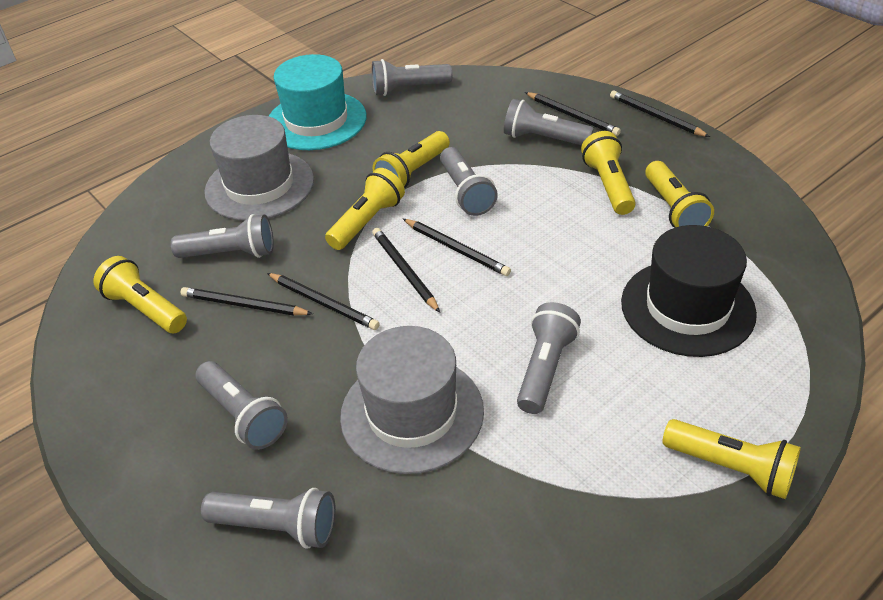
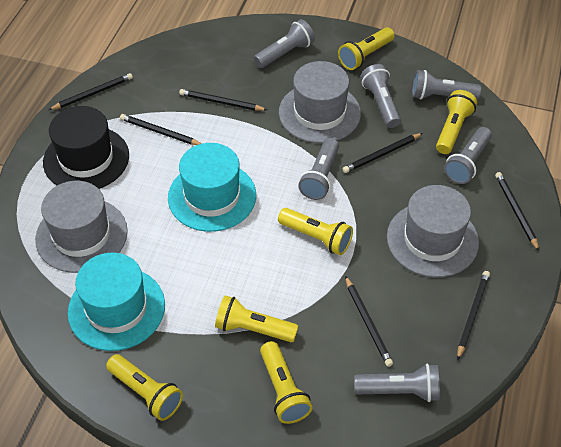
black pencil: [180,287,313,316] [267,273,380,330] [372,228,440,313] [403,219,511,276] [525,92,621,136] [610,90,710,137] = 6 -> [49,73,133,110] [120,114,202,145] [179,89,267,111] [342,133,423,173] [345,276,393,367] [457,271,490,360] [495,172,540,252] = 7
grey flashlight: [171,214,274,258] [196,361,288,450] [201,488,336,549] [372,59,453,96] [440,147,498,216] [504,99,594,145] [517,302,581,414] = 7 -> [254,19,315,68] [298,138,339,200] [354,364,440,402] [361,64,401,128] [412,70,481,100] [444,127,492,184] = 6
grey hat: [204,115,314,221] [340,326,484,474] = 2 -> [35,181,128,273] [279,61,361,143] [387,185,479,277] = 3
turquoise hat: [269,54,366,150] = 1 -> [68,253,165,351] [168,143,256,232] = 2

